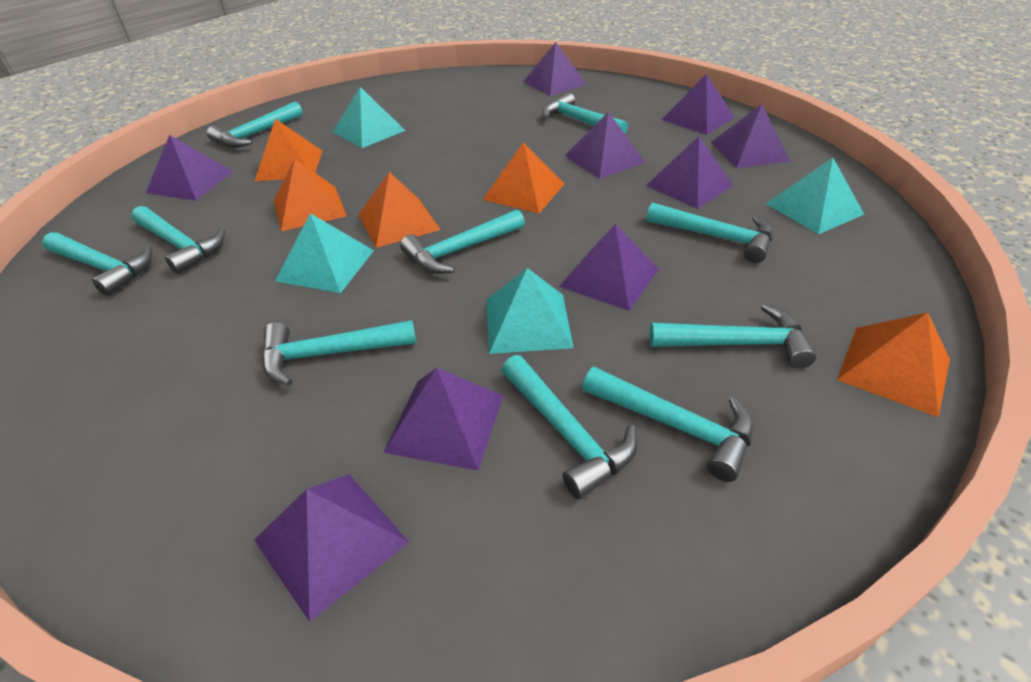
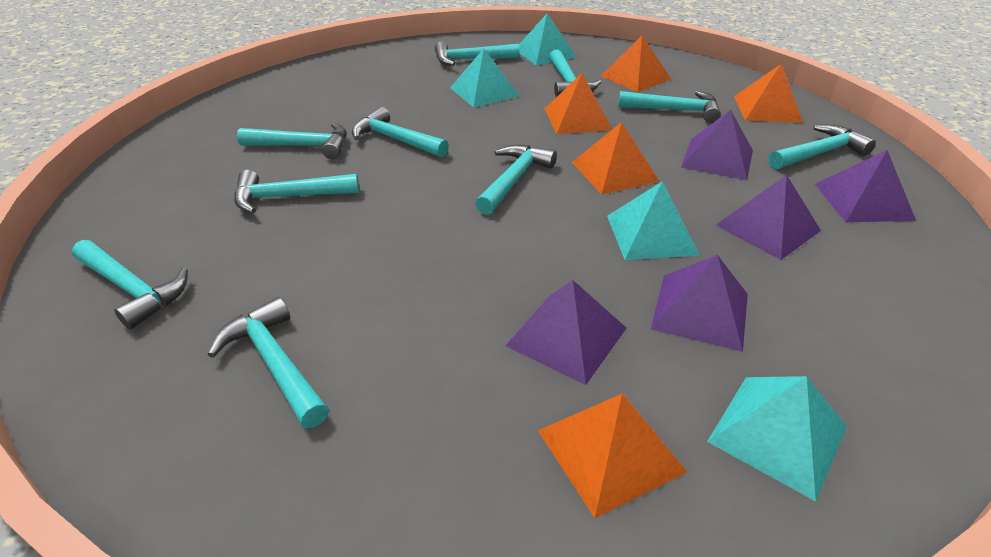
purple pyramid: [146,135,233,201] [254,474,409,622] [384,368,503,471] [523,42,587,96] [559,224,659,311] [565,112,646,179] [646,136,733,209] [661,74,735,135] [710,104,790,168] = 9 -> [505,280,626,385] [651,255,748,352] [681,110,753,180] [716,175,821,260] [815,150,916,222] = 5

